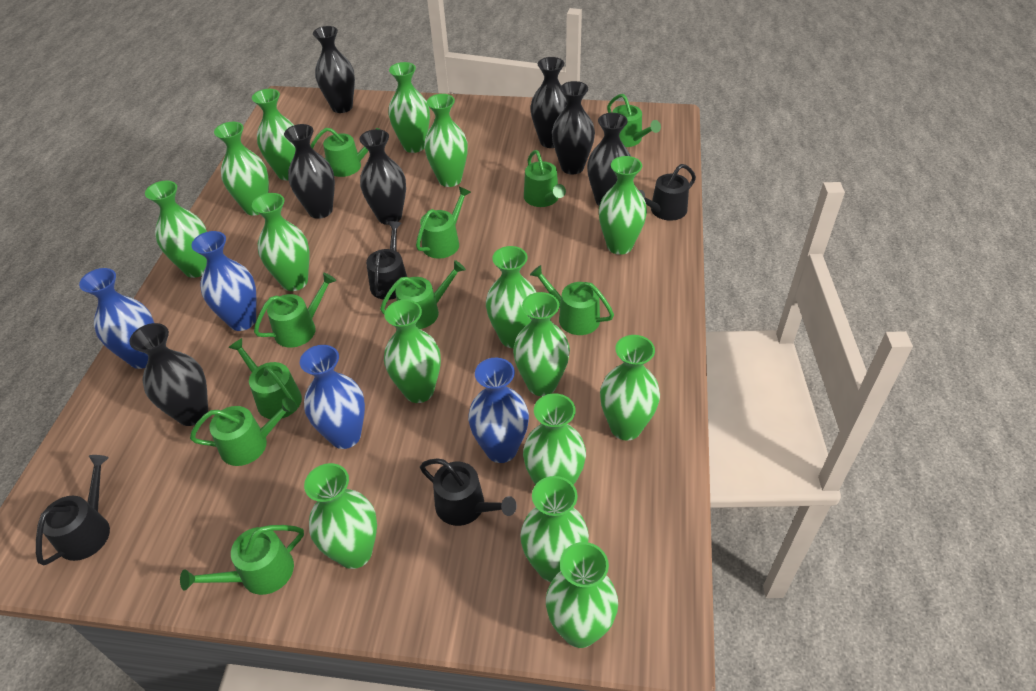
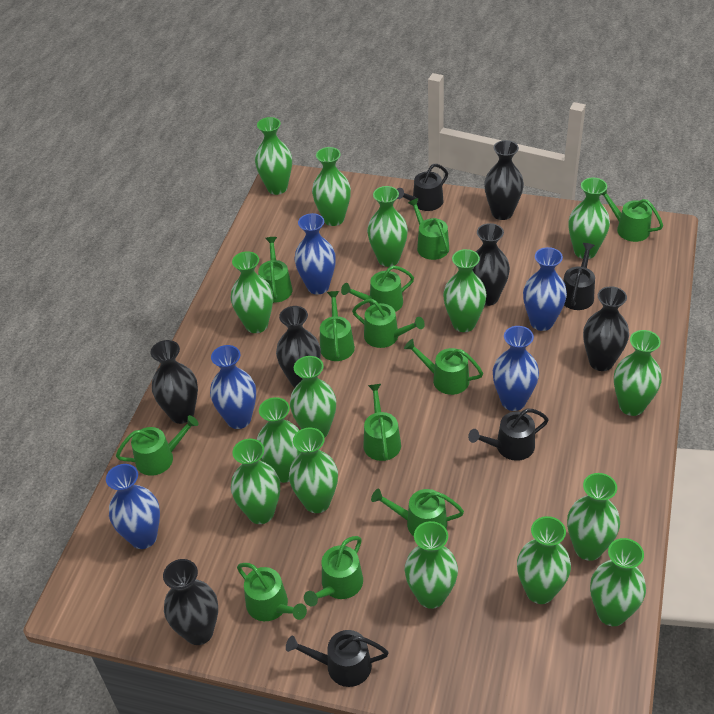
black vase: [129,323,208,426] [284,124,335,219] [313,26,355,113] [359,129,406,225] [530,57,567,148] [552,81,595,174] [587,113,631,206] = 7 -> [150,340,198,424] [163,559,218,645] [276,306,321,388] [473,223,510,306] [484,140,524,220] [583,286,629,371] = 6
blue vase: [79,268,154,369] [192,231,256,331] [300,345,365,449] [468,358,529,463] = 4 -> [106,464,160,549] [210,345,256,429] [295,213,336,295] [493,326,539,411] [523,247,567,331] = 5
green watering can: [180,525,304,595] [190,397,297,466] [228,338,302,419] [254,273,336,348] [310,128,381,177] [380,260,466,329] [416,187,471,259] [524,150,566,207] [530,265,614,335] [607,94,661,147] = 10 -> [116,415,199,476] [237,563,307,621] [258,237,293,303] [304,536,363,606] [320,291,355,361] [341,266,414,312] [352,299,425,348] [364,384,401,461] [371,489,464,536] [404,339,483,395] [408,198,449,260] [601,189,663,242] = 12

